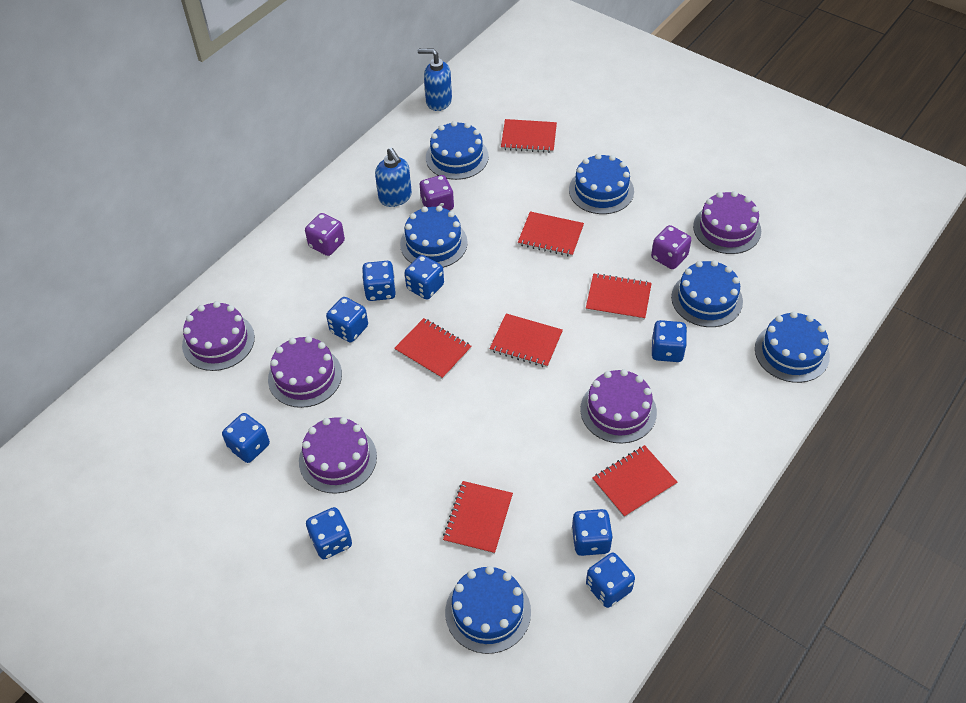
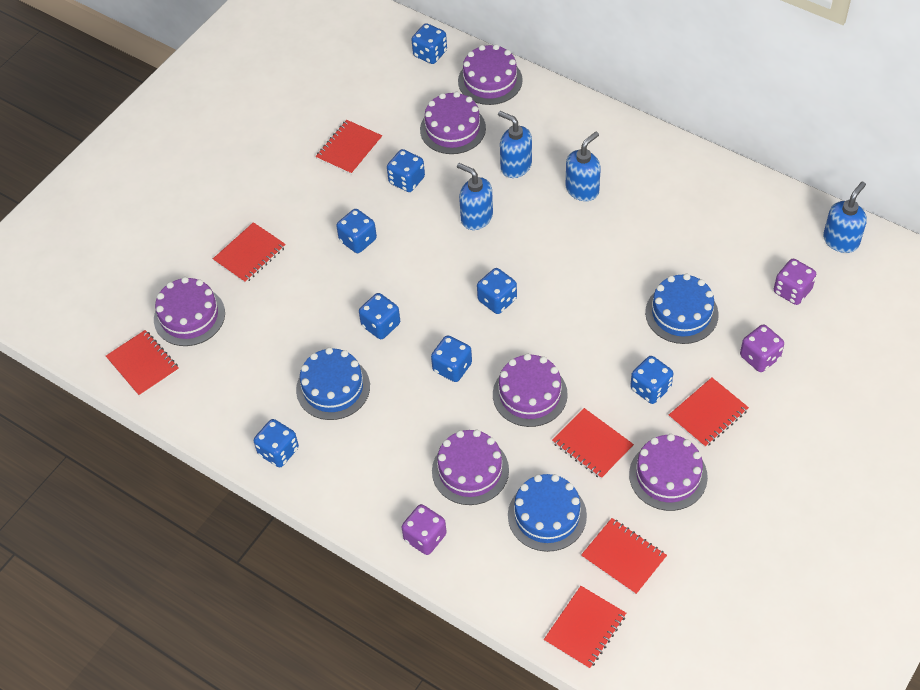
blue cake: [400,206,468,268] [426,121,489,180] [445,566,531,654] [569,154,634,214] [671,260,743,327] [755,311,830,383] = 6 -> [296,347,370,420] [508,474,587,552] [645,274,719,344] = 3
blue soap dispenser: [375,147,412,207] [418,49,452,111] = 2 -> [457,163,493,230] [498,111,532,178] [565,132,601,201] [823,182,867,253] = 4
purple cake: [182,301,255,371] [268,336,342,408] [299,417,377,493] [580,369,657,444] [693,191,761,254] = 5 -> [154,277,225,346] [420,92,486,154] [432,430,509,505] [458,44,523,105] [493,353,568,427] [629,434,708,511] = 6

